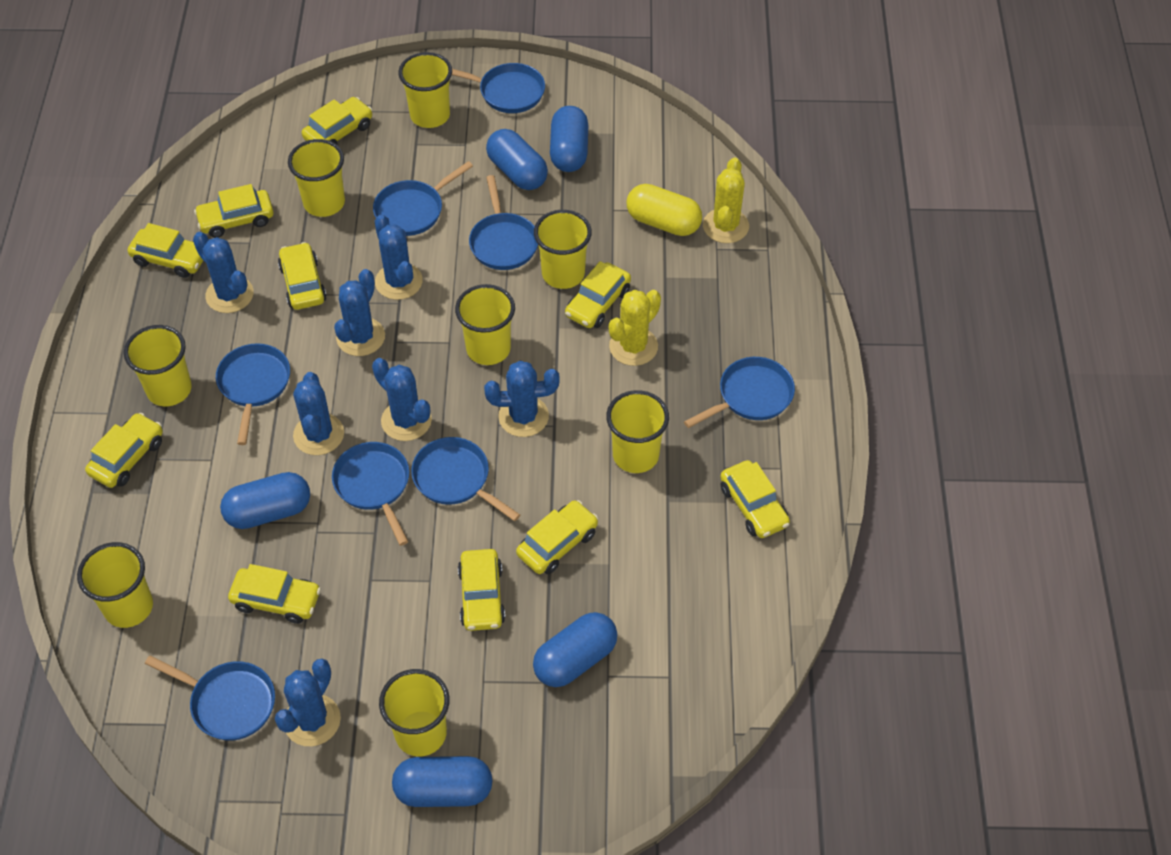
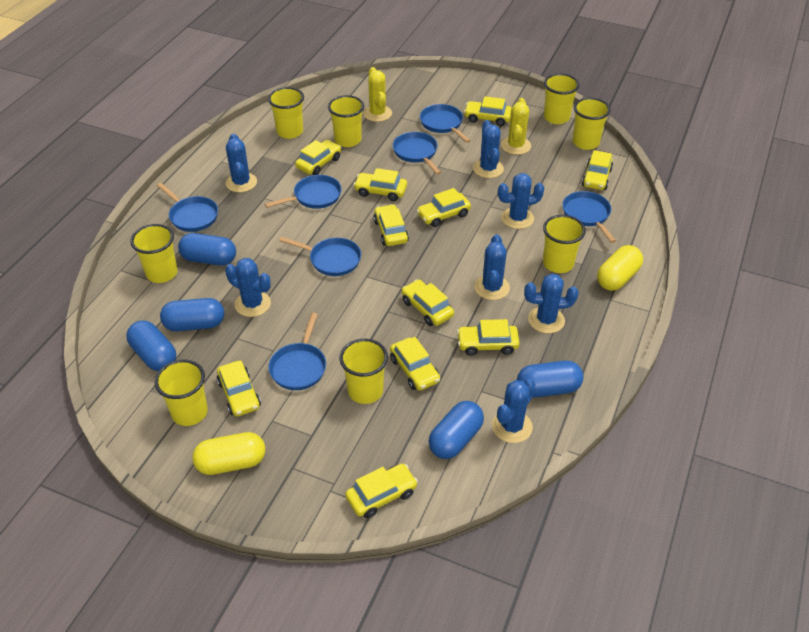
blue pan: [145,655,275,740] [216,343,290,445] [332,442,409,546] [373,161,473,236] [411,437,520,521] [452,63,545,113] [469,175,538,270] [684,357,795,428] = 8 -> [157,183,218,232] [265,175,342,209] [268,313,326,390] [279,237,361,276] [393,132,441,175] [420,104,471,143] [562,191,616,243] = 7
yellow capsule: [627,184,702,236] = 1 -> [192,432,265,475] [597,245,643,291] = 2
yellow car: [85,413,163,488] [128,223,203,278] [194,184,274,238] [228,564,321,624] [278,242,327,310] [302,97,372,145] [458,549,505,631] [516,500,598,574] [565,261,631,328] [720,460,790,538] = 10 -> [217,360,261,416] [295,140,341,175] [345,464,418,518] [354,168,407,201] [374,204,409,246] [390,337,440,391] [402,279,454,326] [416,188,471,227] [457,319,520,356] [464,96,512,126] [582,150,613,190] = 11

